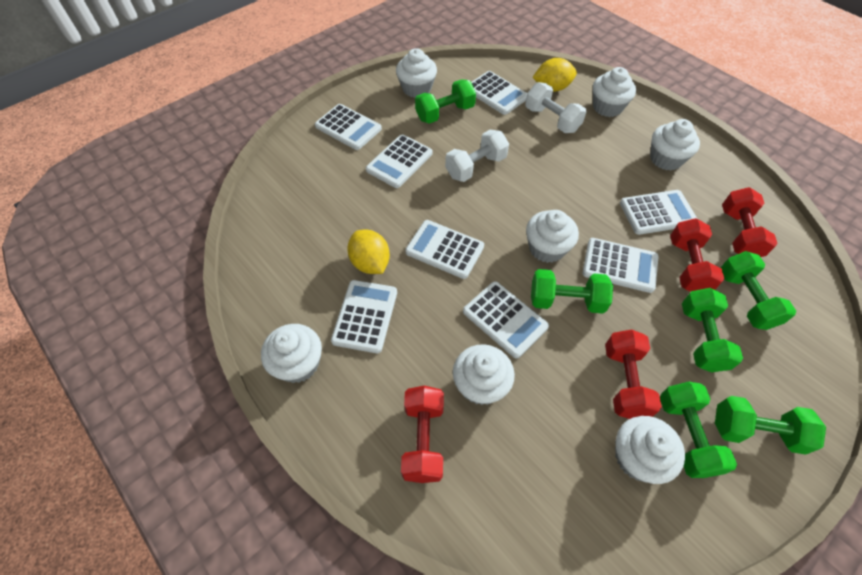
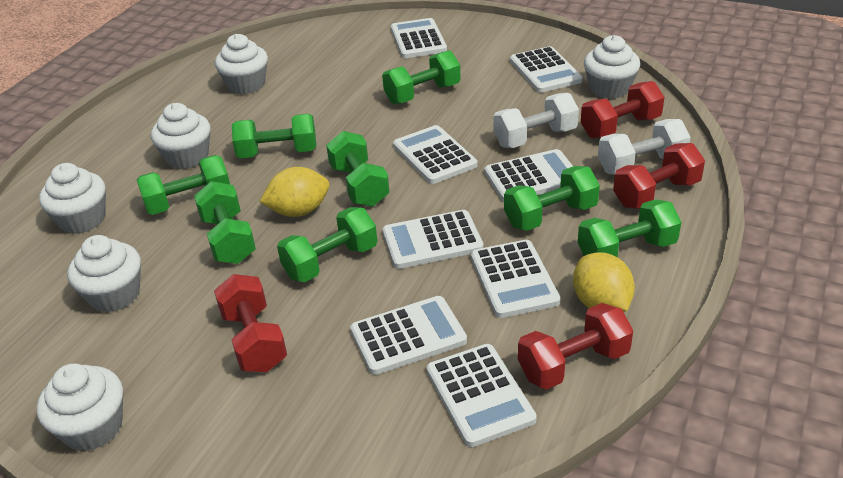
green dumbbell: [415,79,476,124] [531,269,613,314] [660,382,737,478] [682,288,743,372] [715,396,826,455] [721,251,796,330] = 6 -> [137,155,230,215] [194,181,256,264] [232,114,317,158] [277,207,377,282] [326,131,390,207] [382,51,461,104] [504,166,600,231] [578,199,681,257] = 8
white cupcake: [261,324,322,383] [396,48,437,98] [453,344,515,405] [526,210,579,263] [593,67,636,117] [615,416,685,484] [650,119,700,171] = 7 -> [36,364,123,451] [39,163,106,234] [67,235,141,312] [151,103,211,169] [215,34,268,94] [584,35,640,99] = 6

